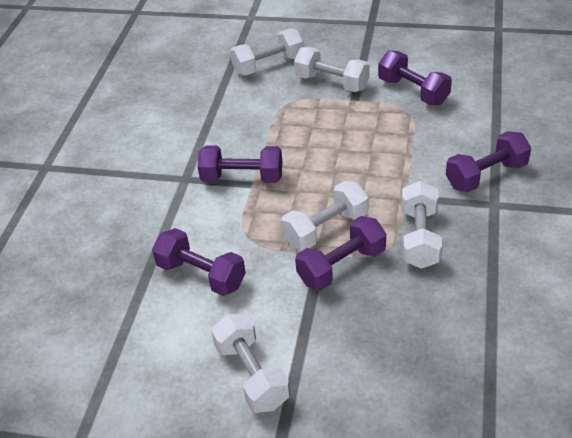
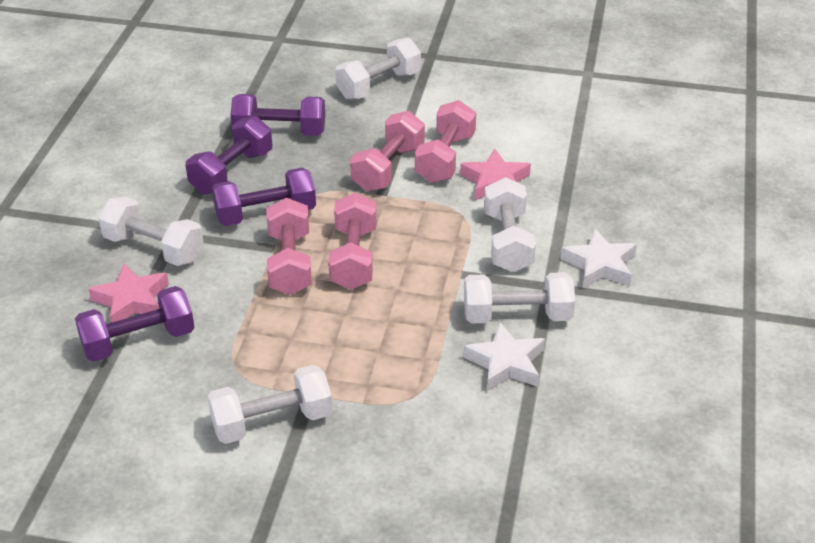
pink dumbbell: none = 0 -> [267,198,312,295] [328,193,377,290] [350,111,425,191] [415,100,476,183] = 4
pink star: none = 0 -> [89,264,169,323] [460,149,531,200] = 2
purple dumbbell: [152,228,246,296] [198,146,282,183] [295,216,386,291] [378,50,452,105] [446,131,531,192] = 5 -> [75,286,195,362] [186,116,272,194] [212,168,316,226] [230,94,325,136] = 4
white star: none = 0 -> [463,321,545,391] [561,228,637,288] = 2

